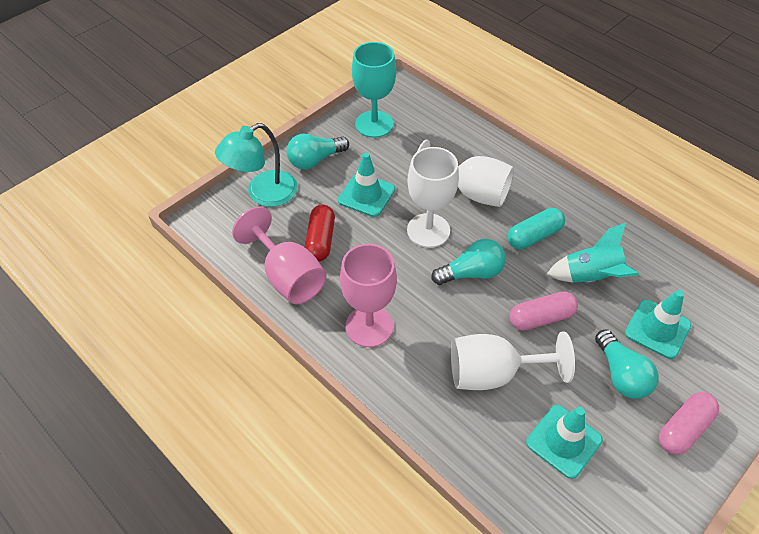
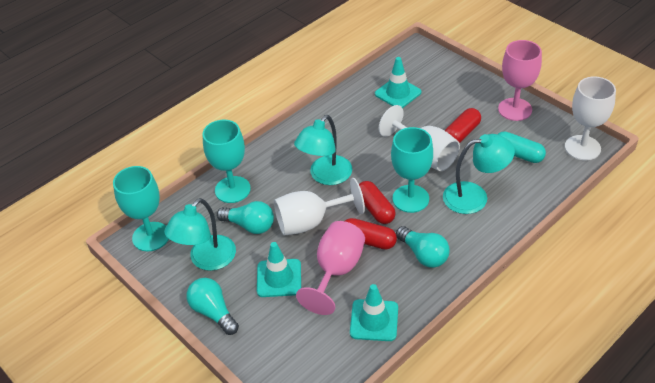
pink capsule: [510,291,578,331] [659,392,719,455] = 2 -> none = 0
red capsule: [305,205,335,262] = 1 -> [345,218,397,250] [359,181,396,224] [445,108,481,143] = 3
turquoise goblet: [352,42,396,138] = 1 -> [113,166,169,251] [202,120,251,203] [391,127,433,213] = 3
turquoise lamp: [215,123,298,207] = 1 -> [164,198,236,271] [294,115,352,185] [443,134,515,214] = 3
turquoise rocket: [547,223,639,283] = 1 -> none = 0

